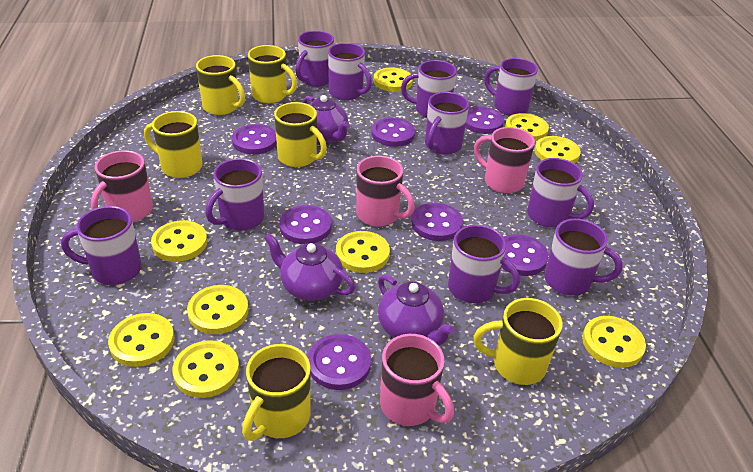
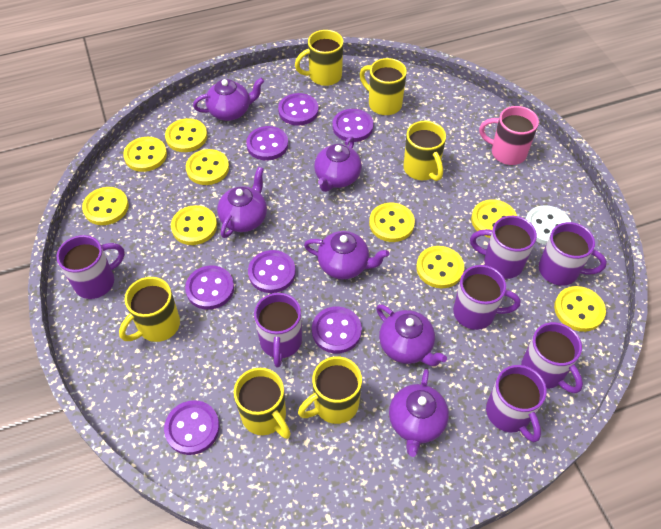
pink mug: [91,150,153,222] [356,156,415,227] [380,334,454,426] [474,127,535,193] = 4 -> [479,106,539,165] = 1
purple mug: [61,206,142,285] [206,158,264,231] [295,31,334,87] [328,43,372,100] [401,60,457,118] [425,92,469,155] [448,225,520,303] [484,58,538,116] [527,158,594,228] [544,219,623,296] = 10 -> [57,235,125,299] [254,293,302,367] [453,265,521,330] [470,216,537,279] [486,365,547,442] [521,322,583,393] [539,222,607,286] = 7
purple teapot: [264,233,355,301] [303,95,349,143] [378,275,455,345] = 3 -> [193,78,264,121] [217,167,267,238] [304,231,389,279] [314,136,362,192] [376,304,447,366] [389,369,449,457] = 6
white button: none = 0 -> [526,205,571,245] = 1

